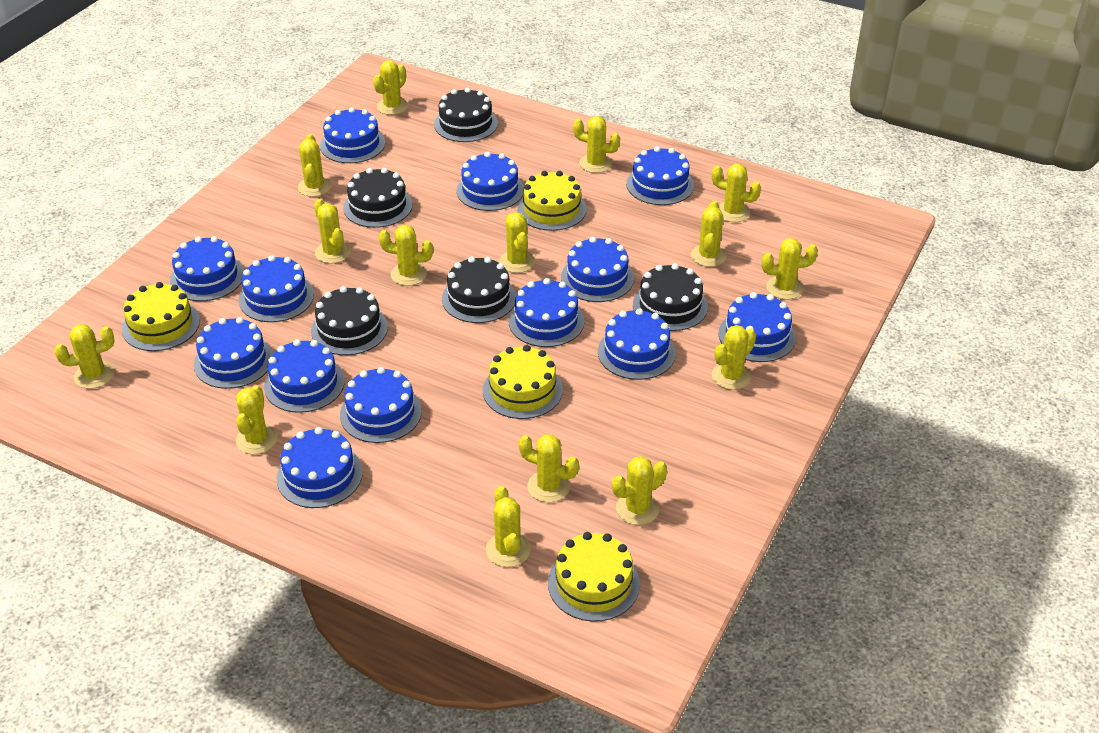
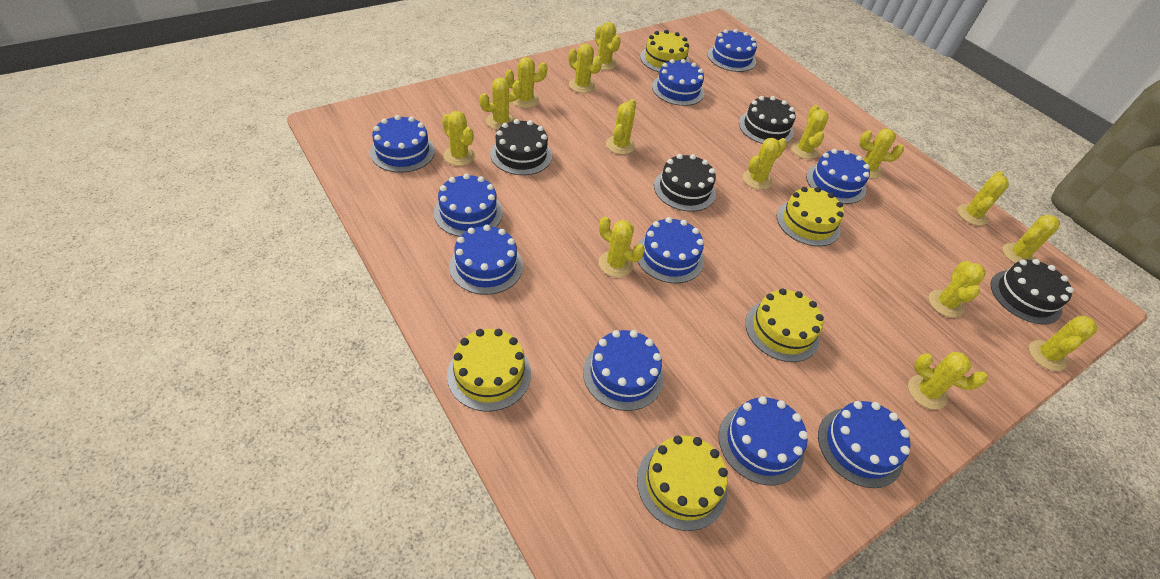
black cake: [311,286,388,355] [343,168,412,228] [434,88,498,142] [442,256,516,323] [633,263,708,331] = 5 -> [490,119,552,175] [654,154,716,212] [739,96,796,144] [990,259,1074,324] = 4
blue cake: [170,236,244,301] [194,317,273,389] [239,255,314,322] [264,339,345,413] [277,427,363,508] [320,107,385,163] [340,367,422,443] [456,152,524,211] [509,278,584,347] [561,237,634,302] [598,308,676,380] [626,146,694,205] [718,292,796,362] = 13 -> [370,115,435,173] [434,174,503,237] [449,225,523,295] [583,330,664,411] [638,217,704,284] [652,59,704,106] [708,29,757,72] [719,396,808,485] [806,149,870,204] [818,401,911,488] = 10
yellow cake: [122,282,200,351] [483,345,563,419] [517,171,586,231] [548,532,640,622] = 4 -> [447,329,531,411] [637,435,728,531] [640,30,690,73] [745,288,824,362] [777,187,844,246] = 5

